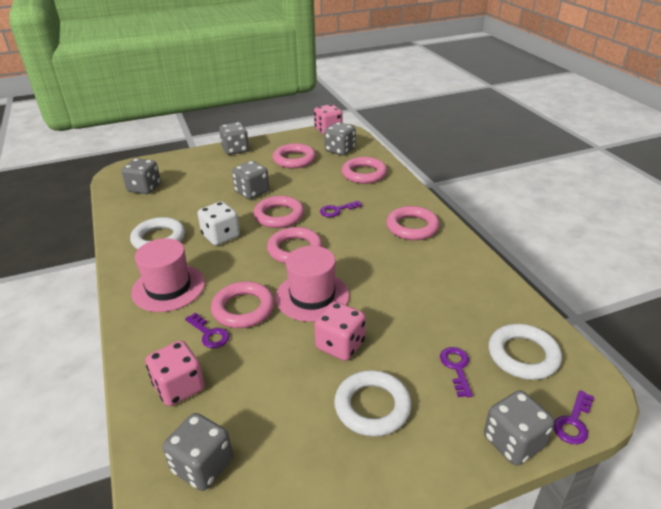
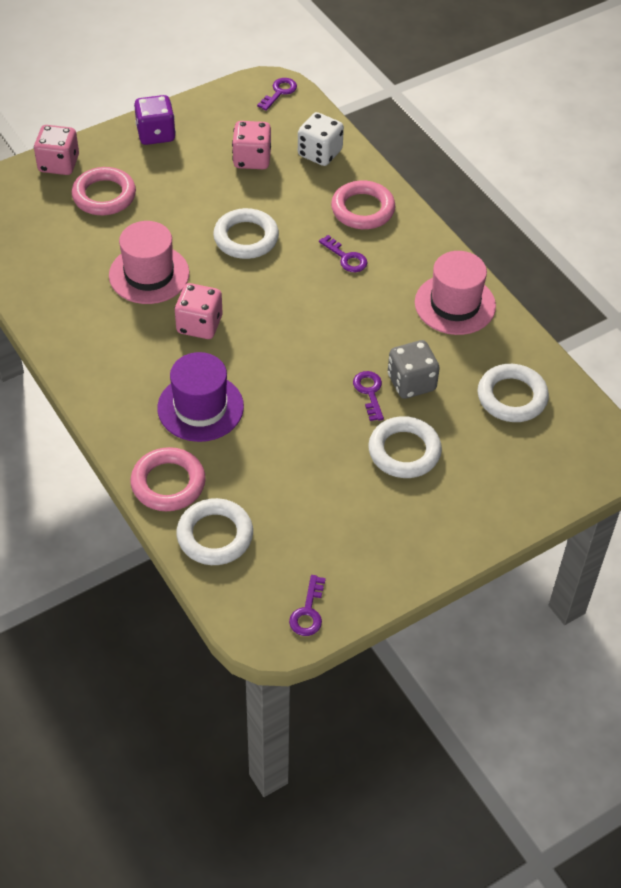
grey dice: [121,158,161,194] [163,413,233,491] [219,122,249,155] [232,161,269,199] [324,122,356,156] [484,390,555,466] = 6 -> [388,340,440,399] = 1
pink ring: [211,281,275,328] [253,196,304,228] [267,227,322,264] [273,143,316,168] [342,157,387,184] [386,206,440,240] = 6 -> [72,167,136,215] [130,447,206,511] [331,180,395,229] = 3
purple dice: none = 0 -> [134,95,176,145] = 1
purple hat: none = 0 -> [157,352,244,442] = 1
white ring: [130,217,185,249] [334,370,412,437] [488,324,562,380] = 3 -> [176,498,253,565] [213,208,279,259] [368,416,442,478] [478,364,549,422] = 4

